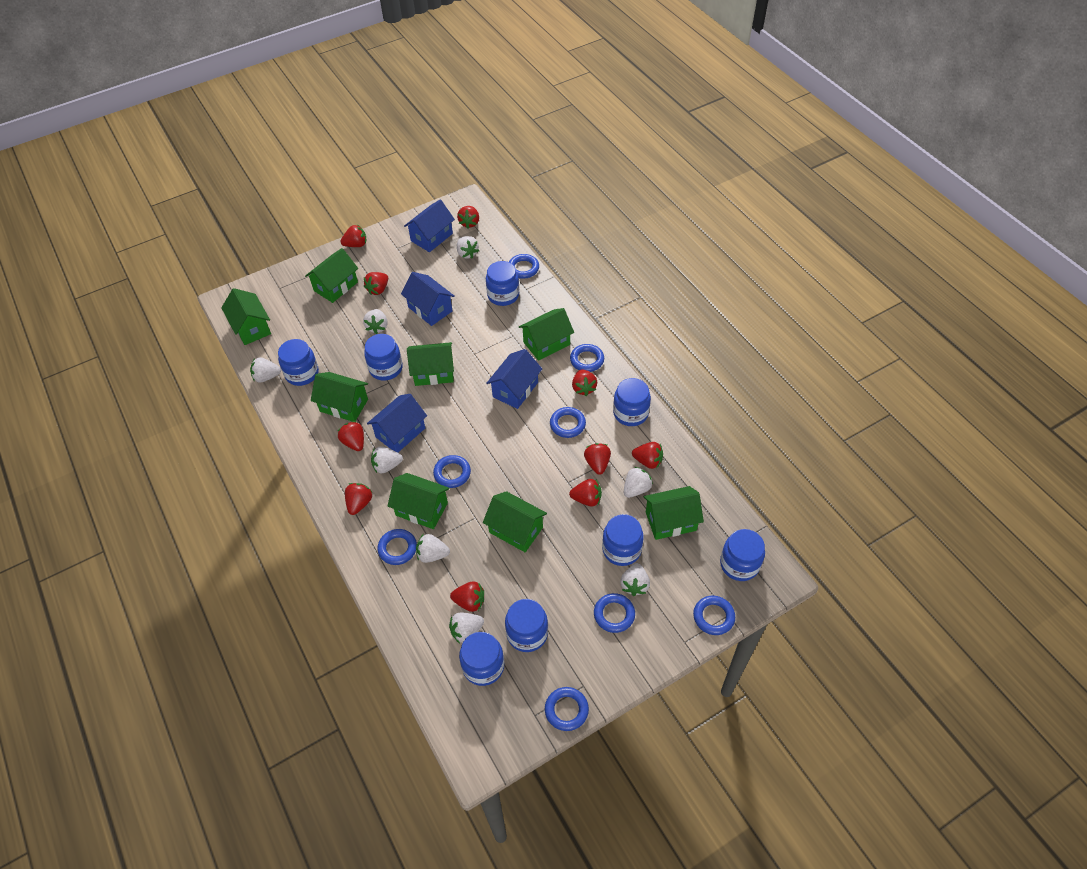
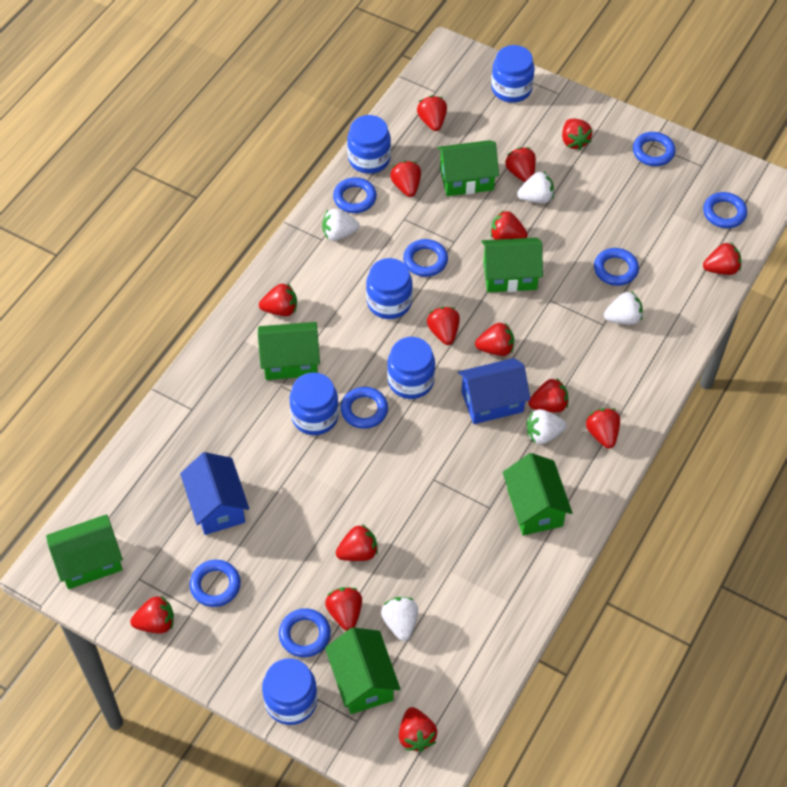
blue house: [367,394,427,452] [401,272,455,326] [404,200,455,252] [486,349,542,409] = 4 -> [180,452,249,535] [458,358,531,424] = 2
blue jar: [278,339,319,386] [364,334,403,381] [459,632,504,686] [486,261,519,306] [505,599,548,652] [602,514,644,566] [613,378,651,426] [720,529,765,581] = 8 -> [262,658,318,725] [290,372,339,435] [347,115,391,174] [366,258,413,319] [387,337,435,399] [491,45,535,103] = 6
green house: [221,288,271,345] [305,248,358,303] [311,372,368,422] [388,473,450,529] [407,342,454,386] [483,491,547,552] [519,308,574,361] [644,486,704,540] = 8 -> [46,514,123,589] [258,322,320,380] [325,627,400,714] [437,140,499,196] [481,238,543,292] [503,453,572,535] = 6
red strawberry: [338,421,364,451] [340,225,367,247] [345,483,373,515] [364,272,388,295] [450,582,484,612] [457,206,479,228] [569,479,602,507] [572,369,597,396] [584,443,611,475] [632,442,663,469] = 10 -> [130,596,174,634] [259,283,297,316] [325,587,362,631] [336,524,378,561] [390,161,421,197] [399,707,437,752] [417,96,447,131] [427,307,460,345] [475,323,514,356] [491,210,528,240] [505,147,536,182] [528,378,568,412] [562,119,592,150] [586,408,620,448] [703,243,741,275] = 15
white strawberry: [250,357,281,382] [363,309,388,334] [371,447,403,474] [416,534,450,563] [449,612,484,644] [457,236,479,259] [620,563,650,596] [624,467,653,498] = 8 -> [322,209,359,241] [381,597,418,641] [517,172,554,203] [527,409,567,444] [604,291,643,325] = 5

